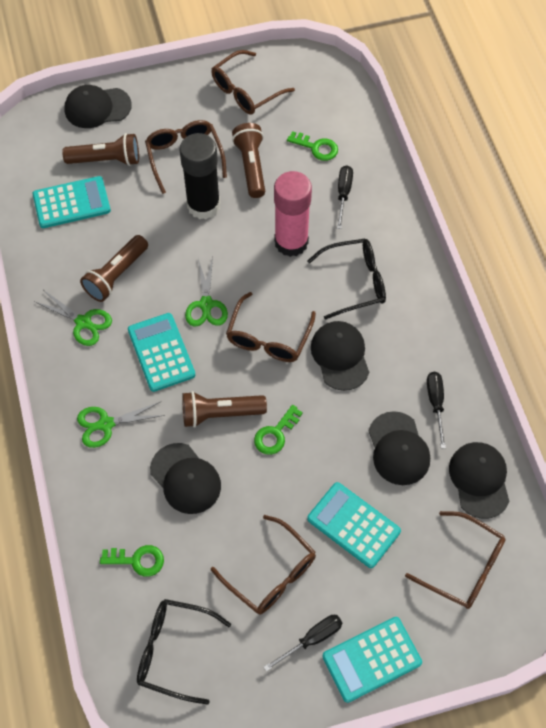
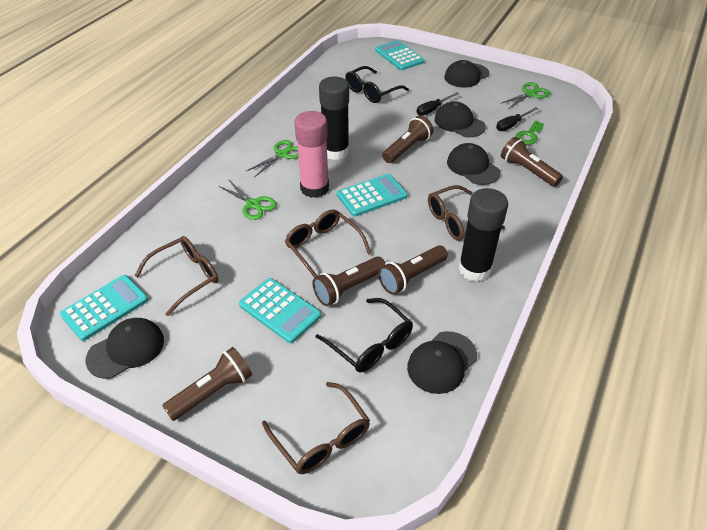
black glue stick: [179,133,220,219] = 1 -> [319,77,349,160] [458,188,508,282] = 2
black screwdriver: [264,615,342,672] [337,165,353,229] [427,372,446,449] = 3 -> [416,92,459,116] [496,107,538,131] = 2
brown flashlight: [62,133,139,166] [80,235,148,302] [182,391,267,428] [232,123,265,198] = 4 -> [162,347,252,421] [313,256,385,306] [378,245,448,295] [382,115,434,163] [501,137,563,187] = 5
brown glasses: [145,120,227,194] [211,50,295,114] [211,515,316,615] [226,292,316,362] [405,511,506,609] = 5 -> [135,236,218,316] [262,382,370,474] [285,209,371,278] [428,185,505,241] = 4
green key: [100,545,164,577] [254,405,303,455] [287,131,338,161] = 3 -> [516,121,544,145] = 1

